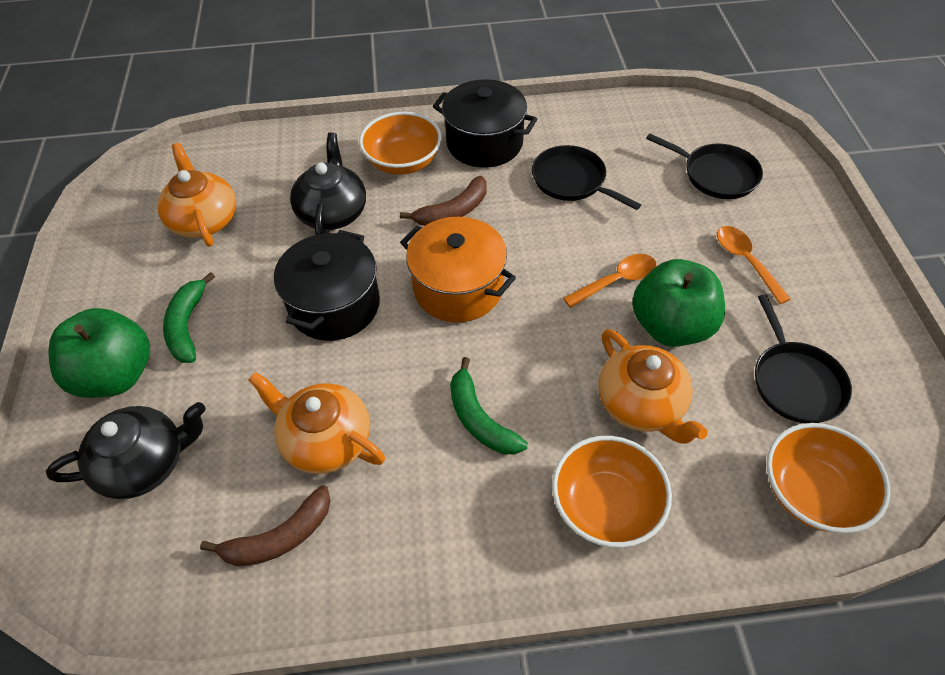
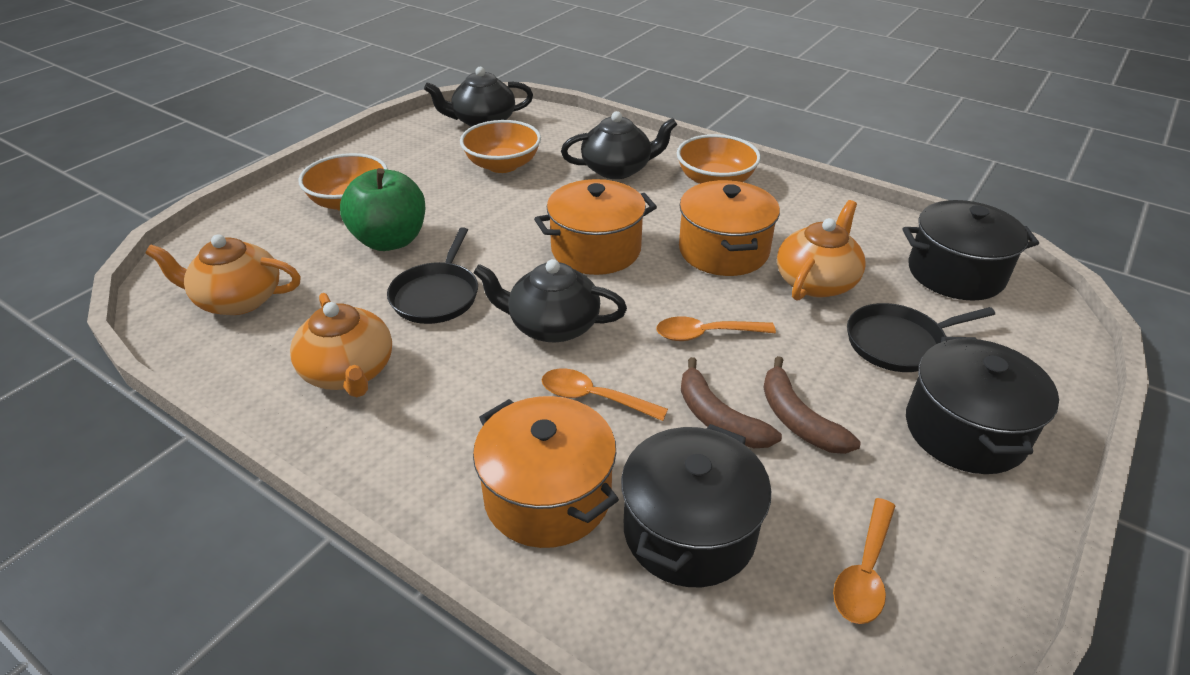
black pan: [532,145,641,210] [646,133,763,199] [755,294,852,423] = 3 -> [387,227,478,324] [847,303,995,372] = 2
black pot: [274,230,380,341] [433,79,537,168] = 2 -> [621,424,771,587] [902,200,1039,301] [906,337,1059,474] = 3
black teapot: [46,402,206,499] [290,132,366,235] = 2 -> [424,67,533,127] [473,259,627,342] [561,111,677,179] = 3
green apple: [48,308,150,398] [632,259,725,347] = 2 -> [340,168,425,251] = 1
green banana: [163,272,215,363] [450,357,528,454] = 2 -> none = 0
orange pot: [400,217,516,322] = 1 -> [473,396,619,548] [534,179,657,275] [679,180,780,276] = 3
orange spoon: [563,254,656,308] [717,226,790,304] = 2 -> [542,369,668,421] [656,316,776,341] [833,498,895,624] = 3

